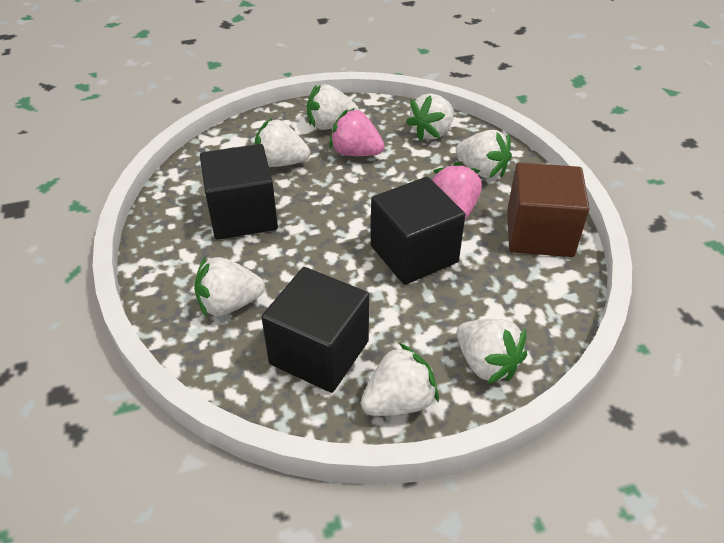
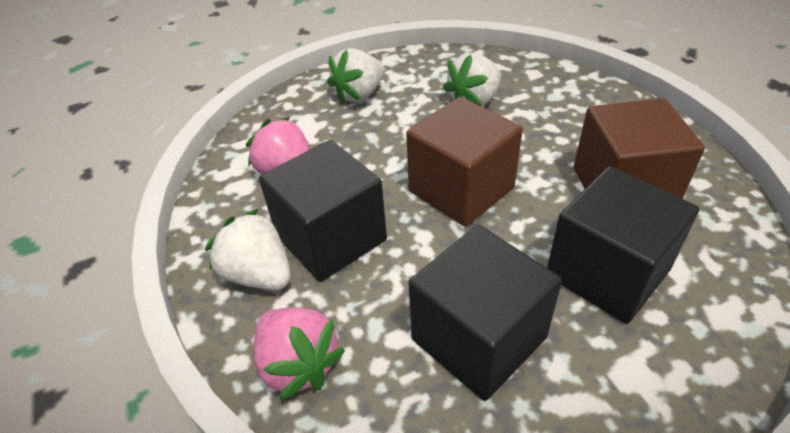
brown cube: [507,163,589,257] = 1 -> [406,97,523,227] [574,98,705,199] = 2
white strawberry: [194,257,265,317] [254,118,310,167] [307,84,359,130] [361,343,439,416] [406,93,454,141] [456,130,512,178] [457,319,527,384] = 7 -> [205,209,291,290] [327,48,384,104] [443,53,501,106] = 3

